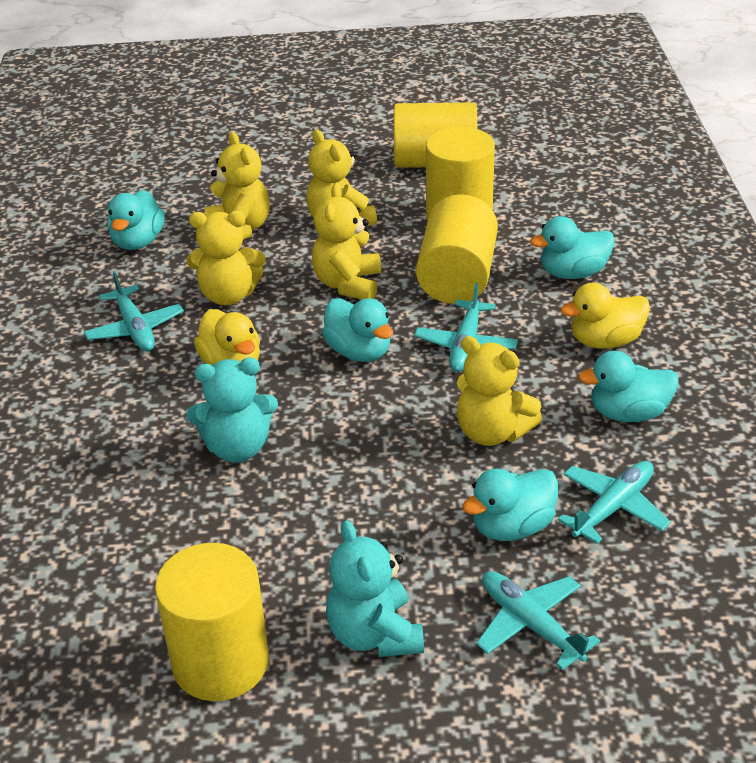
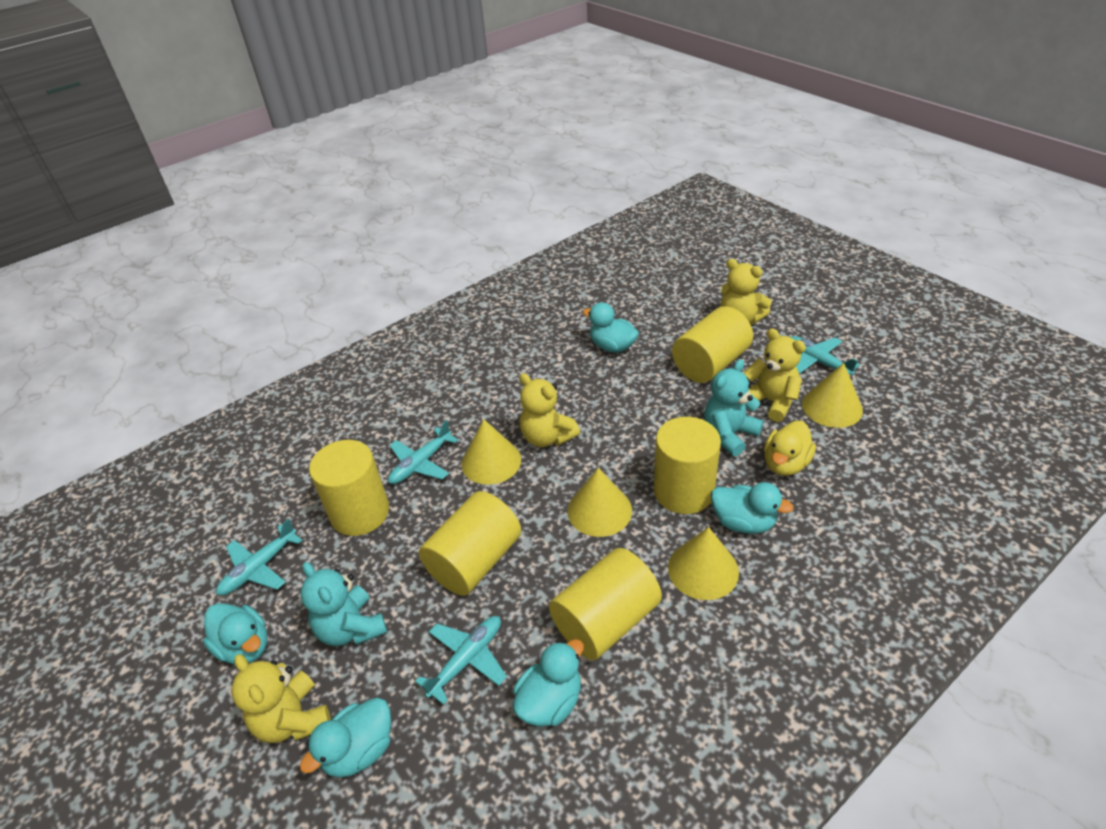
yellow cone: none = 0 -> [461,419,521,485] [567,468,632,537] [668,527,739,600] [802,363,863,428] = 4
yellow cylinder: [155,543,269,701] [394,102,477,168] [416,194,498,304] [426,127,495,221] = 4 -> [309,440,389,536] [419,491,521,596] [549,548,662,660] [654,417,721,514] [672,306,753,383] = 5
yellow duck: [194,309,260,365] [561,283,650,349] = 2 -> [764,421,816,476] = 1
yellow teddy bear: [187,211,265,305] [205,132,270,240] [306,129,377,226] [312,183,381,299] [457,336,542,446] = 5 -> [231,654,331,743] [520,373,580,447] [721,259,772,325] [744,329,806,422] = 4

